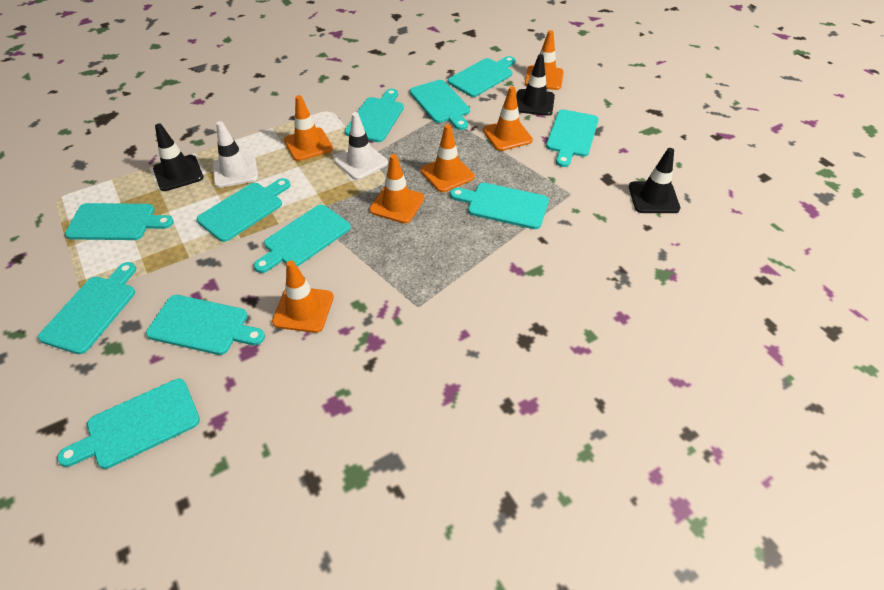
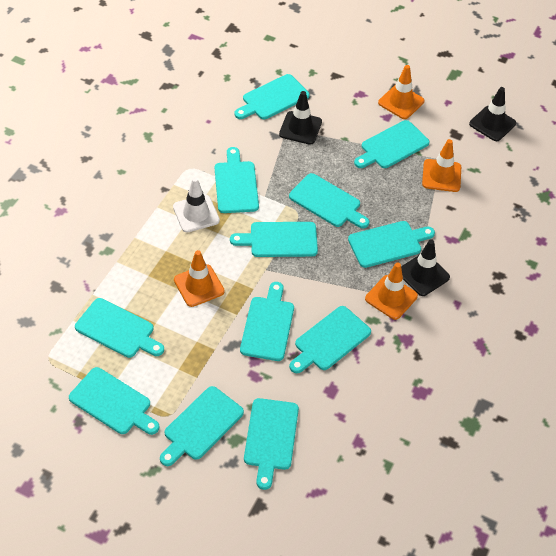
orange traffic cone: [272,260,334,333] [284,95,333,161] [369,154,425,224] [421,124,475,192] [483,86,533,151] [525,30,564,90] = 6 -> [174,250,225,307] [365,262,418,320] [378,65,424,119] [422,139,461,192] = 4
turquoise cutting board: [38,262,136,354] [57,379,200,469] [65,203,174,240] [146,295,265,355] [197,178,290,242] [254,205,351,273] [345,89,404,142] [410,80,470,130] [448,56,515,97] [450,183,549,229] [546,109,599,167] = 11 -> [69,367,159,435] [75,298,164,358] [160,386,244,466] [215,147,259,213] [230,222,318,257] [234,74,310,119] [240,282,294,361] [244,398,299,490] [289,173,369,228] [289,306,371,373] [348,221,435,268] [354,120,429,168] = 12
white traffic cone: [212,121,258,188] [334,112,388,180] = 2 -> [173,177,220,232] = 1

